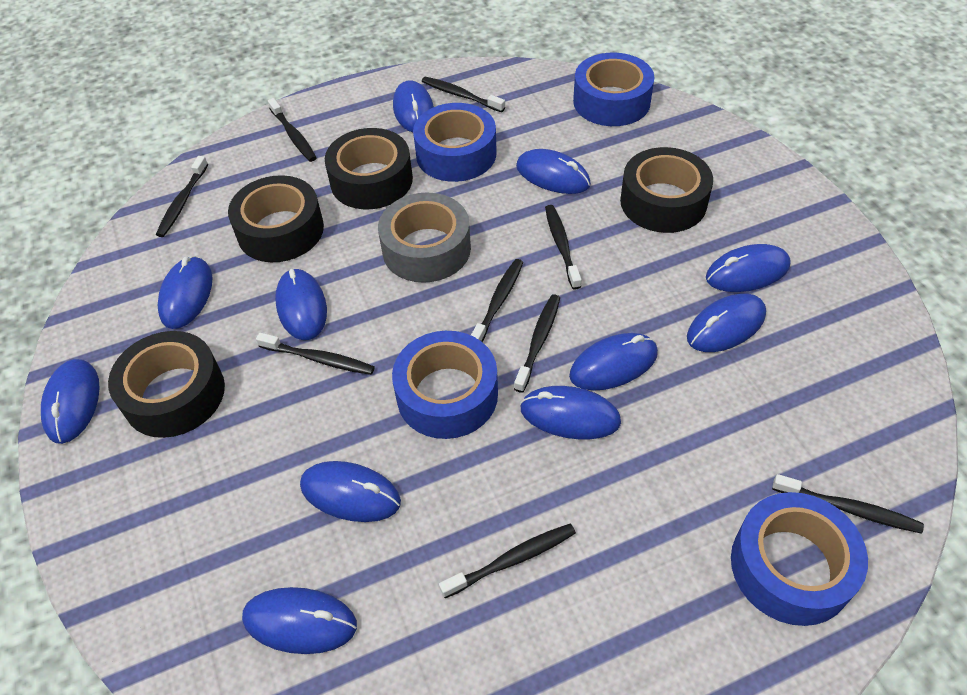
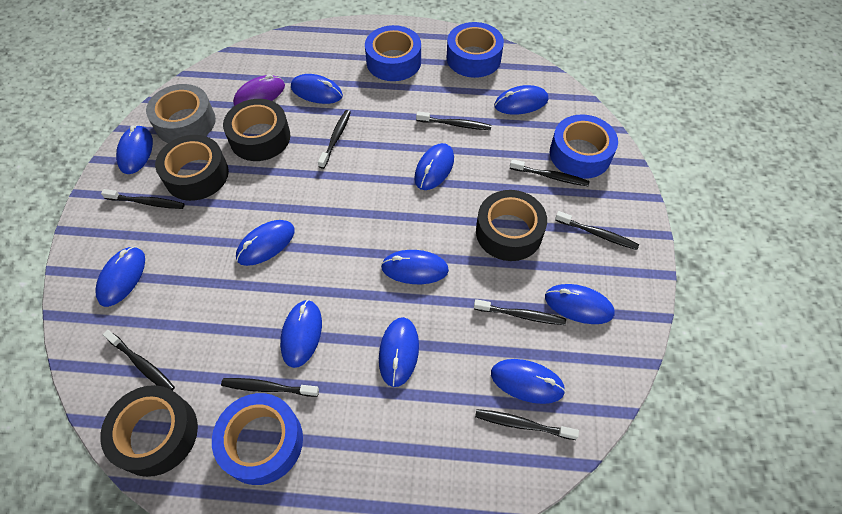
purple mouse: none = 0 -> [233,74,285,106] = 1

